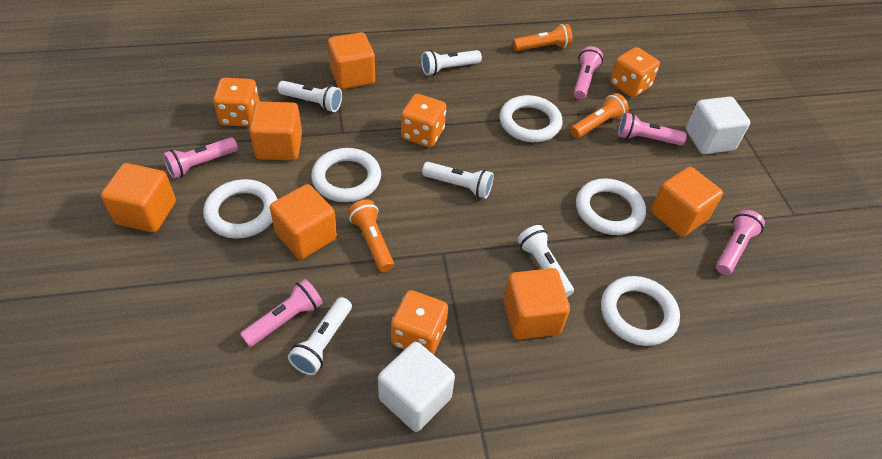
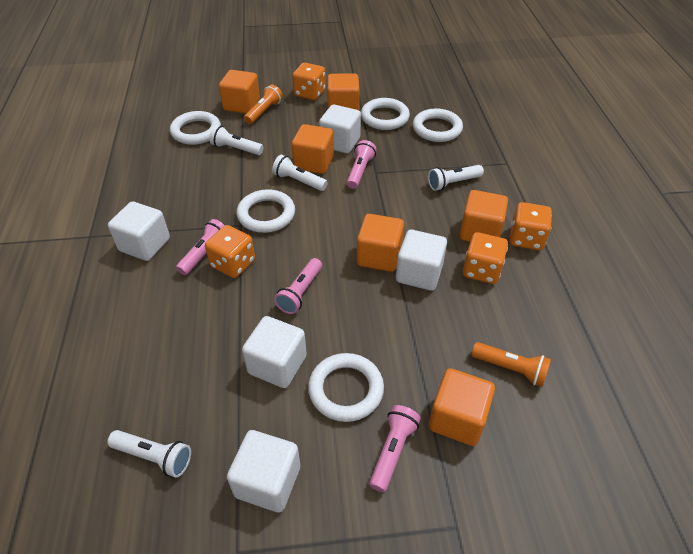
orange flashlight: [348,199,394,272] [513,24,572,51] [570,93,629,138] = 3 -> [244,85,283,124] [472,342,551,387] = 2
pink flashlight: [163,137,238,179] [240,279,323,347] [574,46,603,99] [618,113,687,145] [716,210,765,275] = 5 -> [176,219,225,275] [274,258,322,314] [347,140,377,189] [369,405,421,492] = 4
white cube: [378,342,455,432] [686,97,750,154] = 2 -> [108,201,170,261] [227,430,300,513] [242,316,307,388] [319,105,361,153] [396,230,447,291] = 5
white flashlight: [278,81,342,112] [288,297,352,375] [421,50,482,76] [422,162,494,199] [517,225,574,297] = 5 -> [107,430,191,478] [209,125,263,155] [272,155,328,191] [428,165,484,191] = 4

